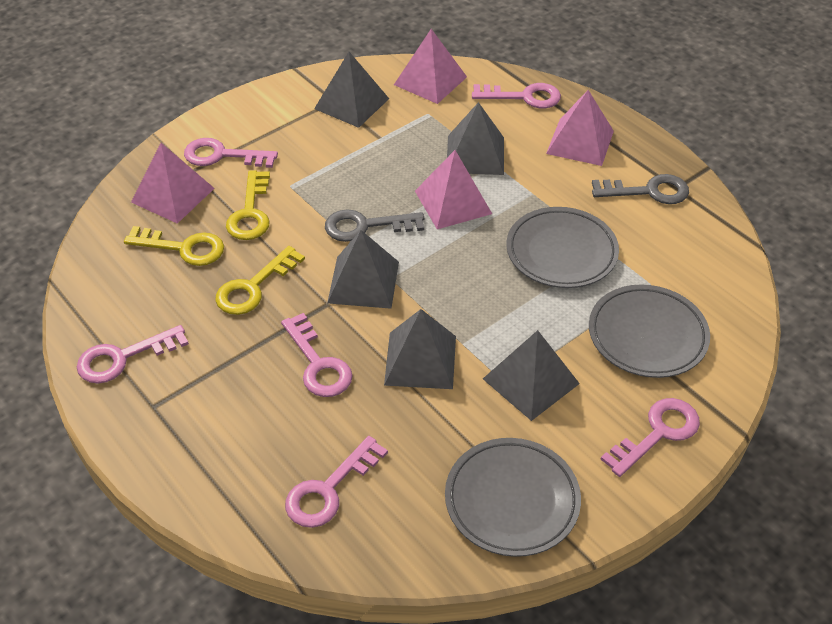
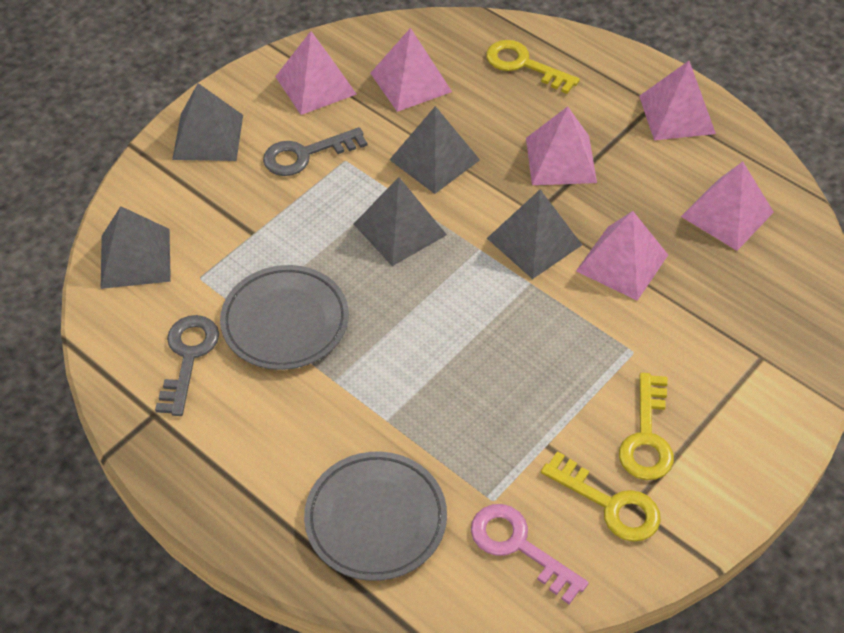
grey plate: [445,438,581,557] [506,207,619,288] [589,285,710,378] = 3 -> [220,265,349,370] [304,452,447,581] = 2
pink key: [77,325,189,383] [184,138,278,168] [281,313,353,397] [285,436,388,528] [472,83,561,108] [600,398,700,477] = 6 -> [471,504,589,604] = 1
pink pyramid: [131,143,215,224] [394,29,467,104] [415,150,492,229] [546,90,614,166] = 4 -> [275,31,357,115] [370,28,452,112] [526,107,597,185] [576,211,668,301] [639,61,716,140] [681,162,774,251] = 6

